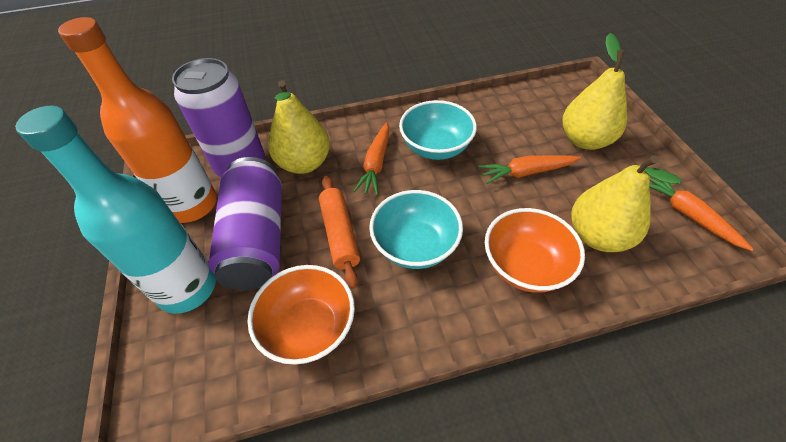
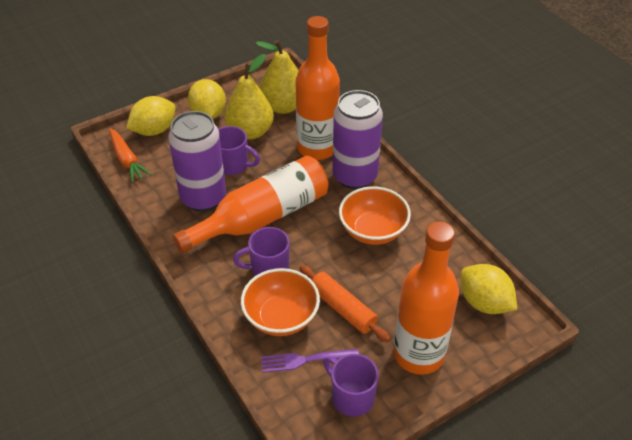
orange bottle: [58,17,217,223] = 1 -> [173,156,328,253] [296,16,340,160] [393,221,459,375] = 3
orange carrot: [353,122,390,195] [479,155,581,184] [649,177,754,251] = 3 -> [109,128,151,183] = 1
purple fork: none = 0 -> [261,349,359,373] = 1
purple mug: none = 0 -> [218,126,260,175] [233,227,290,276] [323,354,379,416] = 3
turquoise bottle: [15,105,216,314] = 1 -> none = 0
turquoise bowl: [369,190,463,269] [399,100,477,160] = 2 -> none = 0
yellow lemon: none = 0 -> [126,96,176,136] [188,79,226,119] [461,264,517,314] = 3
yellow pear: [268,80,330,174] [563,33,627,150] [571,155,682,252] = 3 -> [224,54,274,140] [256,40,298,114] = 2

